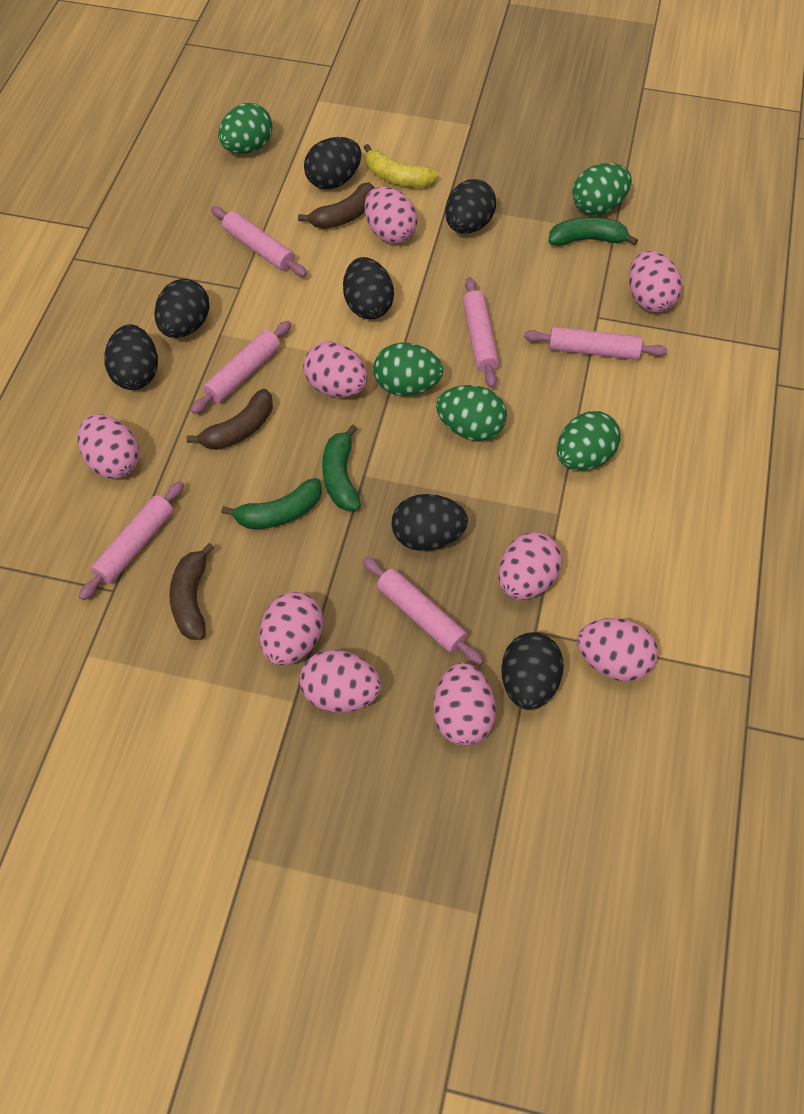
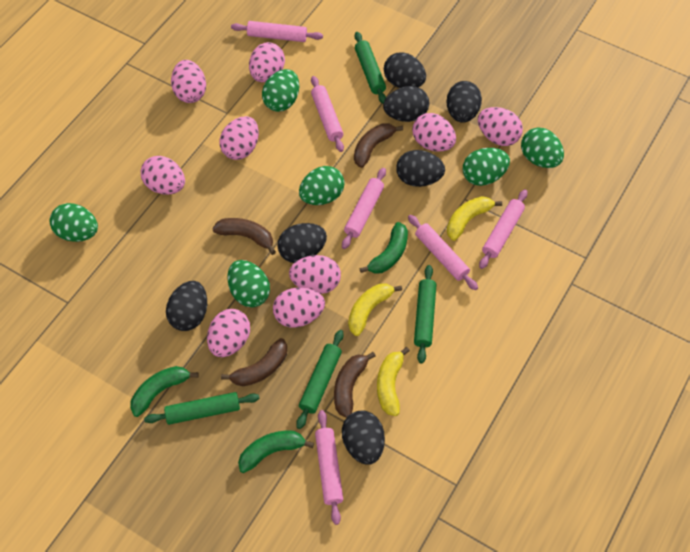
brown banana: [169,543,214,640] [186,389,273,450] [298,183,375,229] = 3 -> [212,218,276,255] [221,338,287,386] [334,352,376,418] [354,123,403,168] = 4
green egg: [218,103,272,154] [373,343,443,396] [436,385,507,441] [557,411,621,470] [572,163,632,215] = 5 -> [50,203,98,242] [227,260,270,307] [262,69,299,112] [299,166,345,205] [463,148,510,186] [521,127,564,168] = 6
green rolling pin: none = 0 -> [144,392,260,425] [296,330,343,429] [354,32,386,104] [414,265,436,364] = 4
yellow banana: [363,144,438,187] = 1 -> [348,283,402,336] [377,347,410,416] [447,196,502,241] = 3

